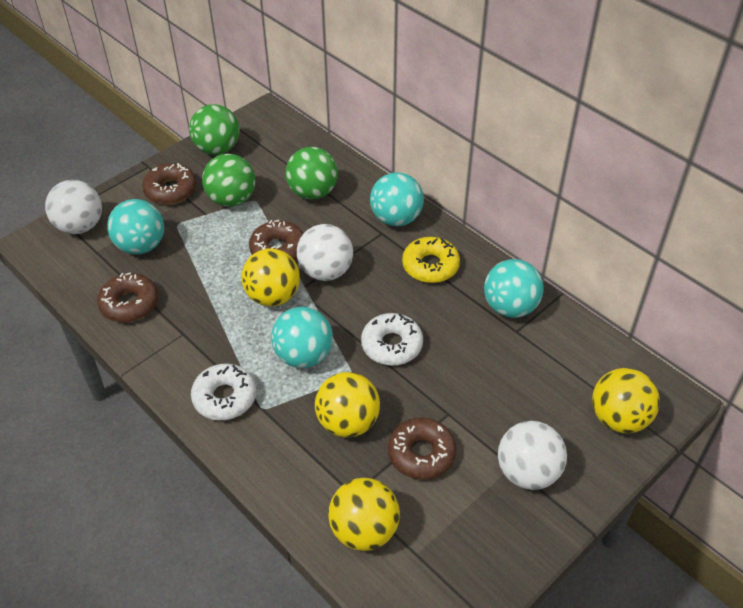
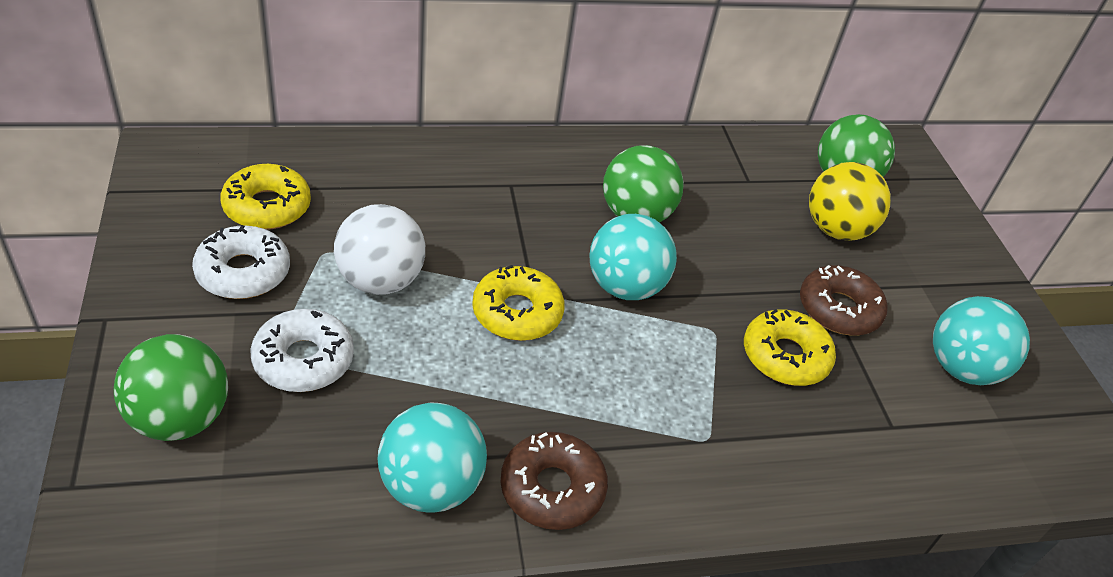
brown donut: [97,273,158,322] [142,163,196,204] [249,220,304,261] [388,418,456,480] = 4 -> [500,432,608,530] [800,265,888,336] = 2
turquoise ball: [107,199,164,254] [271,307,333,368] [370,172,424,227] [484,259,543,318] = 4 -> [378,402,487,512] [589,214,677,300] [933,296,1030,385] = 3
white ball: [45,180,102,234] [297,224,353,281] [498,421,567,490] = 3 -> [334,204,425,295] = 1
yellow ball: [241,249,300,306] [315,372,380,438] [328,478,400,551] [592,368,660,433] = 4 -> [809,162,891,241] = 1
yellow donut: [402,237,460,283] = 1 -> [220,164,311,230] [472,265,565,341] [744,309,836,386] = 3

